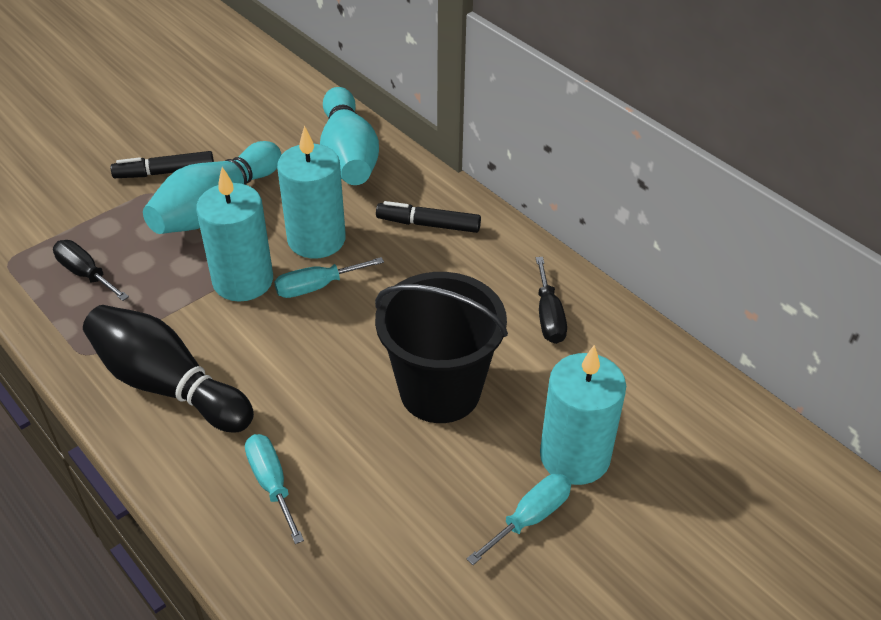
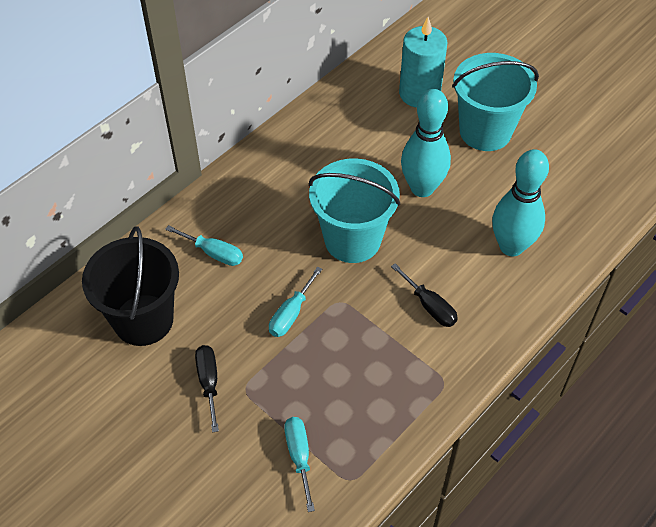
black bowling pin: [83,305,254,432] = 1 -> none = 0
black marker: [110,151,214,178] [376,201,481,233] = 2 -> none = 0
turquoise bucket: none = 0 -> [309,158,400,263] [452,53,539,151] = 2
turquoise candle: [196,167,273,302] [277,126,346,259] [540,345,626,485] = 3 -> [399,17,447,108] = 1

